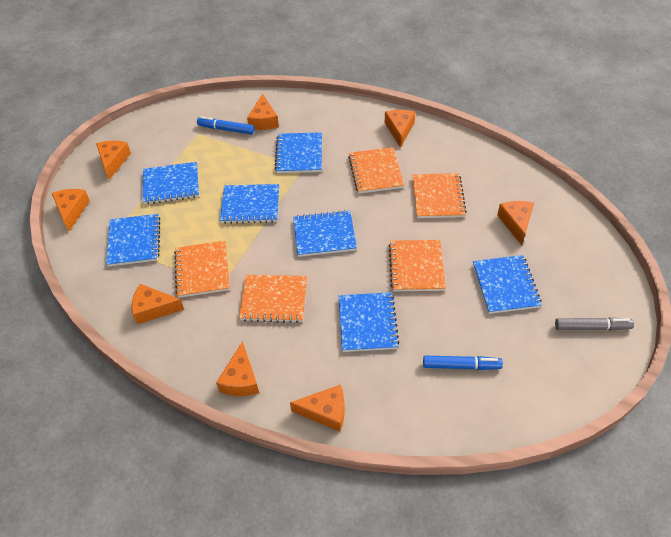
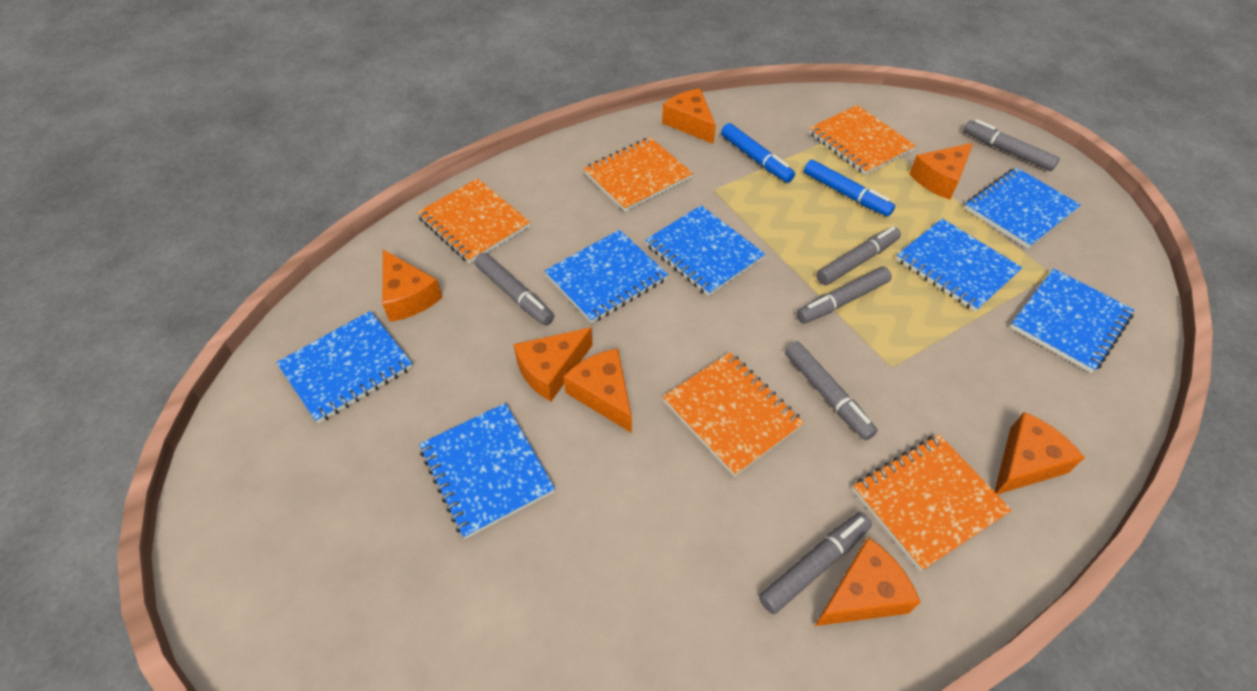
grey marker: [555,317,634,331] = 1 -> [475,253,554,326] [759,512,872,614] [785,341,878,441] [796,266,892,324] [816,227,901,285] [964,119,1060,171] = 6
orange cheese: [52,189,90,231] [96,141,131,180] [132,284,184,325] [216,341,259,396] [247,93,279,130] [290,385,345,432] [385,110,415,148] [497,201,534,245] = 8 -> [382,250,443,322] [513,327,593,401] [564,349,632,433] [662,89,716,144] [815,537,921,626] [909,143,973,200] [994,412,1085,494] = 7

